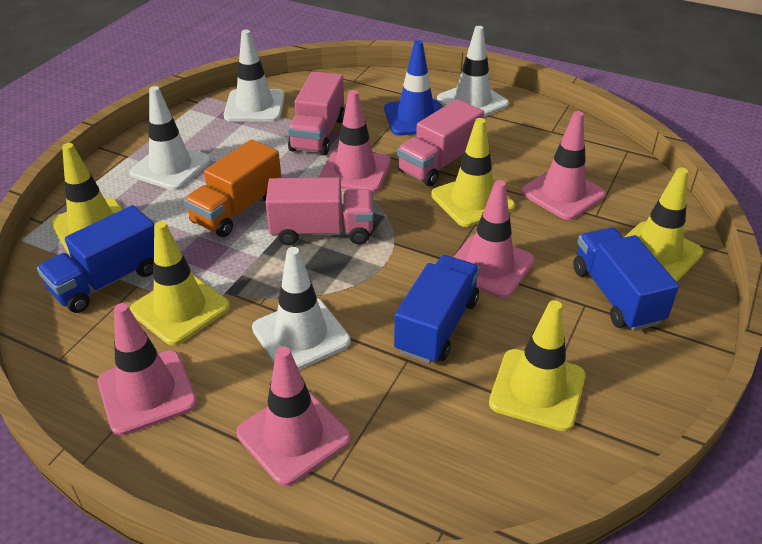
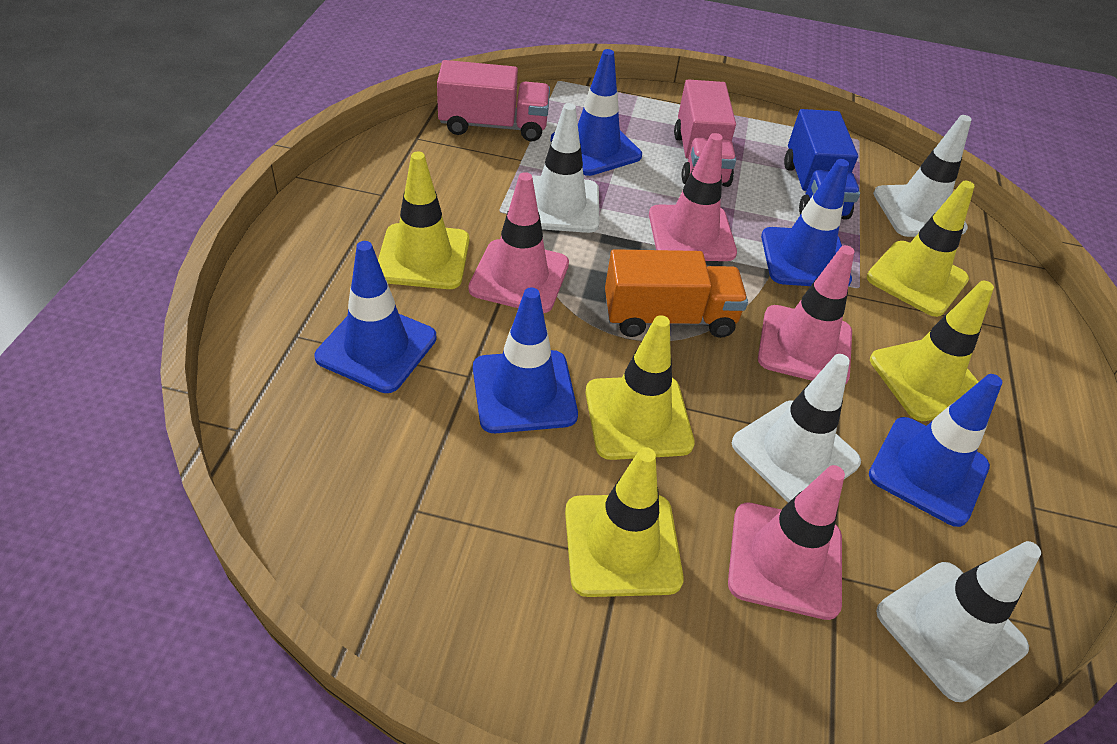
blue traffic cone: [384,40,441,136] = 1 -> [315,241,437,393] [473,287,578,433] [551,49,642,176] [761,159,852,287] [869,374,1002,527] = 5
blue truck: [37,205,154,313] [394,255,480,364] [573,227,679,331] = 3 -> [784,109,860,220] = 1
pink traffic cone: [97,303,197,436] [236,346,351,486] [319,90,391,193] [454,180,535,298] [521,111,606,220] = 5 -> [468,172,569,313] [649,133,737,261] [728,465,845,620] [758,245,854,385] = 4
pink truck: [266,177,374,245] [288,71,345,155] [397,99,484,186] = 3 -> [437,60,550,141] [674,80,736,187] = 2

